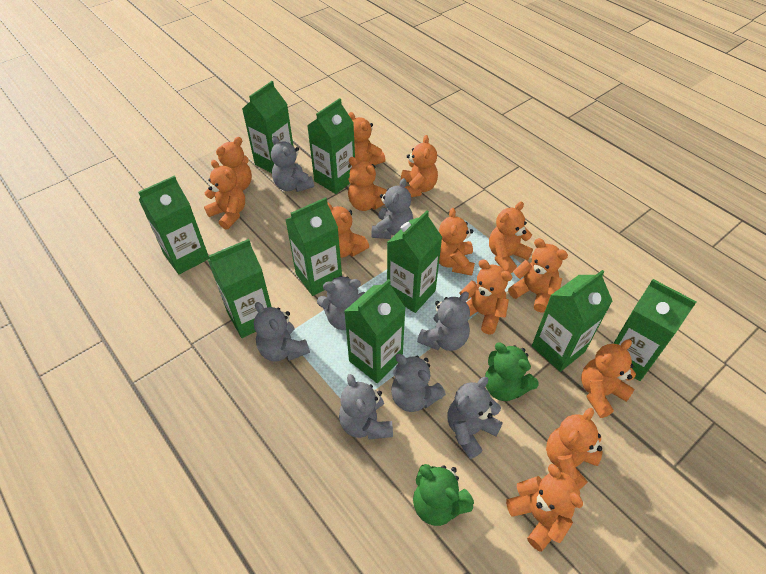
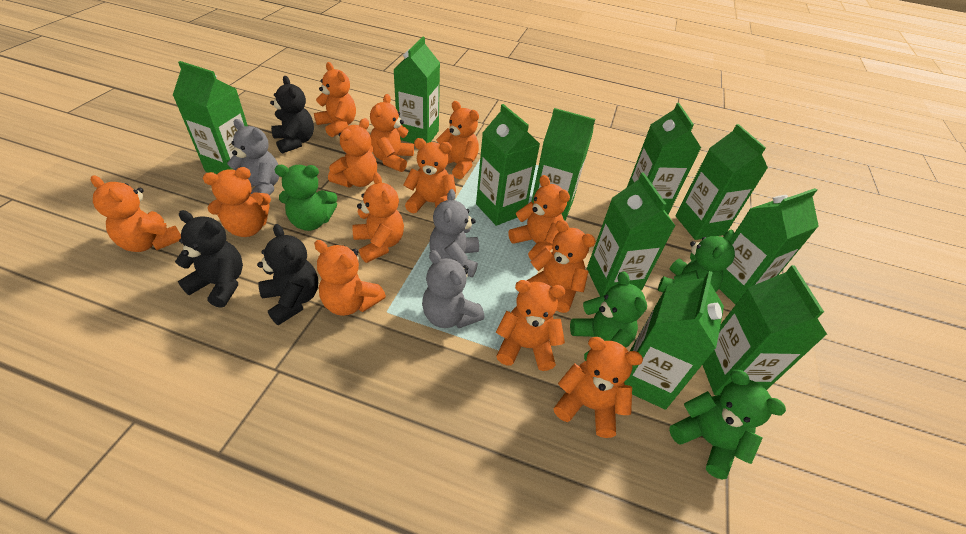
black teddy bear: none = 0 -> [175,210,243,308] [257,224,318,325] [270,76,314,154] = 3
green carton: [138,176,209,274] [208,239,272,338] [242,81,294,173] [285,197,342,296] [307,98,355,194] [344,279,406,383] [387,210,442,313] [532,270,612,372] [613,279,696,381] = 9 -> [173,61,248,174] [394,37,440,143] [476,104,540,226] [532,108,595,221] [587,172,675,296] [624,271,724,410] [627,103,701,214] [676,124,768,240] [703,265,827,396] [719,188,819,305] = 10
green teddy bear: [413,464,474,526] [485,343,539,401] = 2 -> [275,165,337,231] [570,272,647,361] [658,230,735,292] [669,370,786,480] = 4
grey teddy bear: [254,302,310,362] [271,136,314,192] [317,276,365,330] [339,374,393,440] [371,178,413,239] [391,354,446,412] [417,291,470,351] [447,377,503,459] = 8 -> [227,119,279,196] [422,250,484,328] [429,189,479,277] = 3

